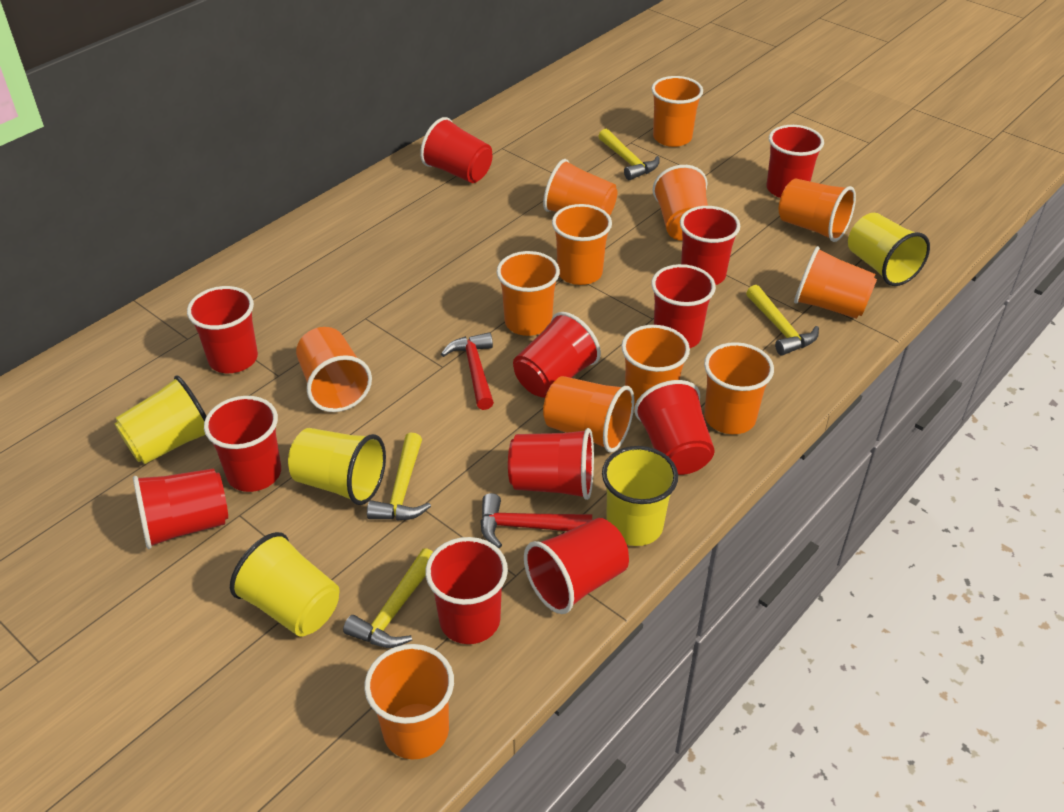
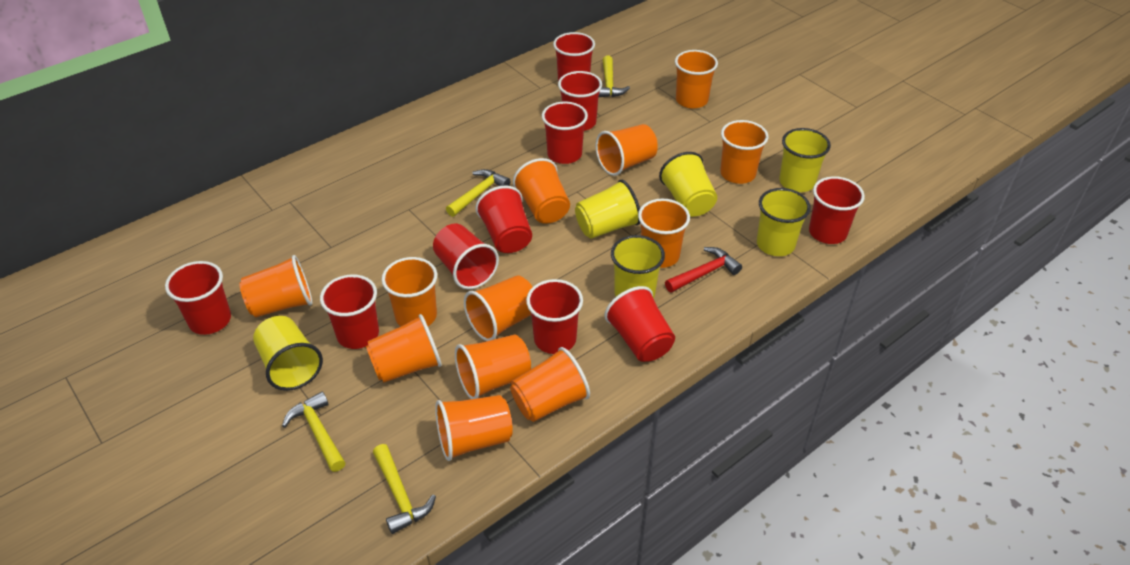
red cup: [133,468,228,549] [187,286,258,373] [204,396,281,492] [420,117,492,183] [425,537,508,644] [508,428,594,500] [513,312,601,398] [524,518,629,614] [634,380,715,475] [651,264,716,348] [680,206,740,285] [767,125,824,198] = 12 -> [165,261,231,335] [320,274,379,349] [433,224,499,289] [475,186,532,253] [526,279,583,354] [542,102,588,164] [553,32,595,81] [558,71,602,131] [604,286,675,362] [809,176,865,244] = 10
red hammer: [441,332,494,410] [480,493,592,548] = 2 -> [665,247,742,293] = 1
yellow cup: [115,375,206,464] [230,532,340,637] [288,428,386,505] [602,446,678,546] [848,213,930,286] = 5 -> [253,316,323,391] [575,180,640,239] [611,235,665,299] [659,152,717,217] [757,188,811,256] [779,128,831,192] = 6

